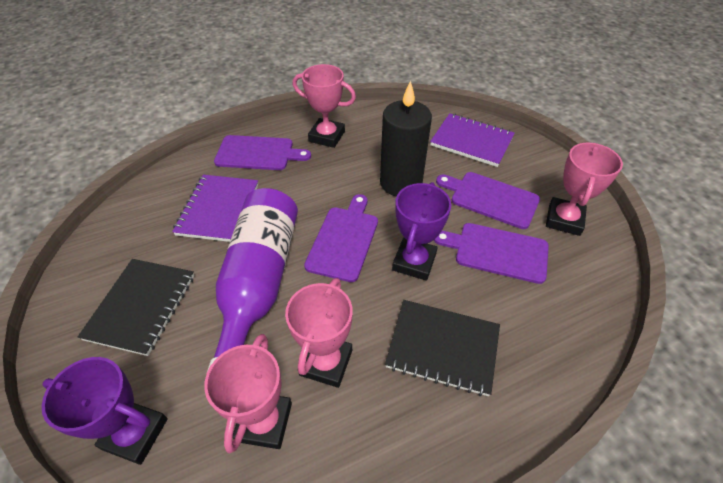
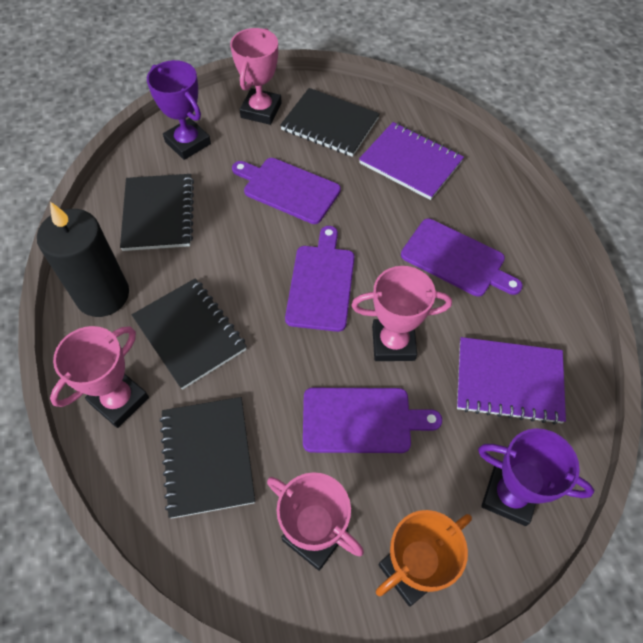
black notebook: [78,259,194,356] [385,300,500,396] = 2 -> [120,174,194,251] [132,278,247,390] [160,397,255,519] [280,88,380,157] = 4
orange trophy: none = 0 -> [376,510,472,607] = 1
purple bottle: [207,188,298,372] = 1 -> none = 0

